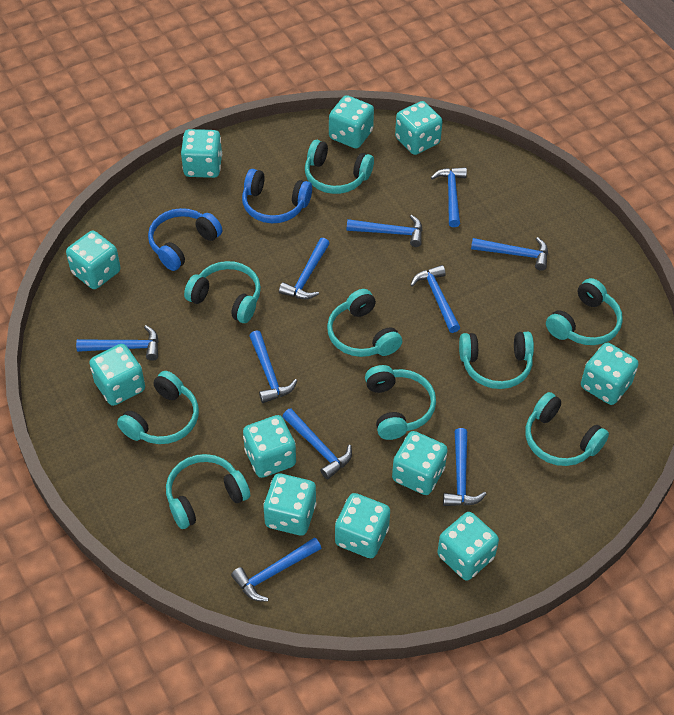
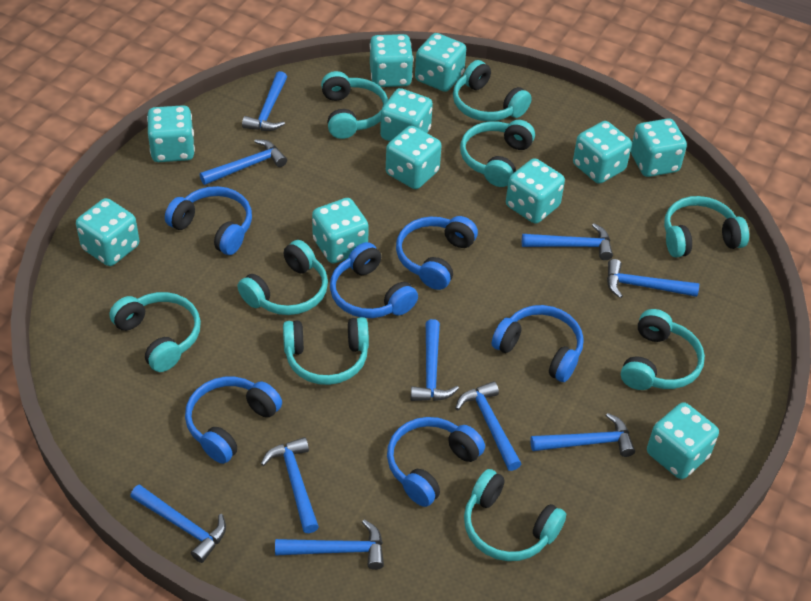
blue headphones: [148,208,222,271] [242,169,312,223] = 2 -> [165,186,252,255] [185,377,282,464] [330,242,418,318] [387,417,485,507] [396,216,478,290] [492,305,584,382] = 6

